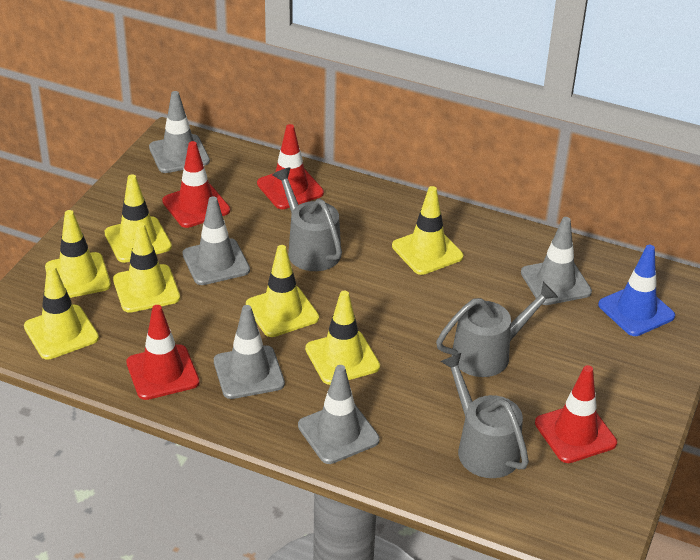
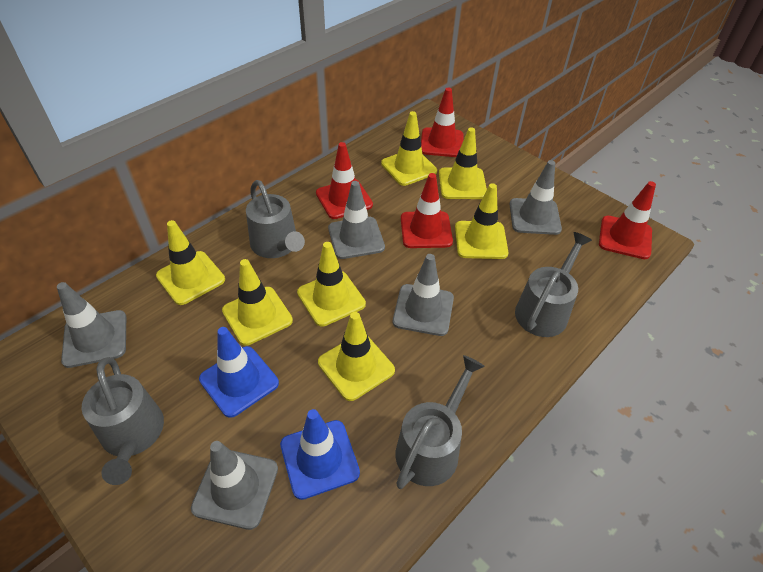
blue traffic cone: [598,245,675,336] = 1 -> [199,327,279,418] [280,409,360,500] = 2
grey watering can: [273,167,342,271] [436,282,558,377] [440,353,529,478] = 3 -> [82,357,164,485] [246,180,305,258] [395,355,485,489] [515,232,592,337] = 4

